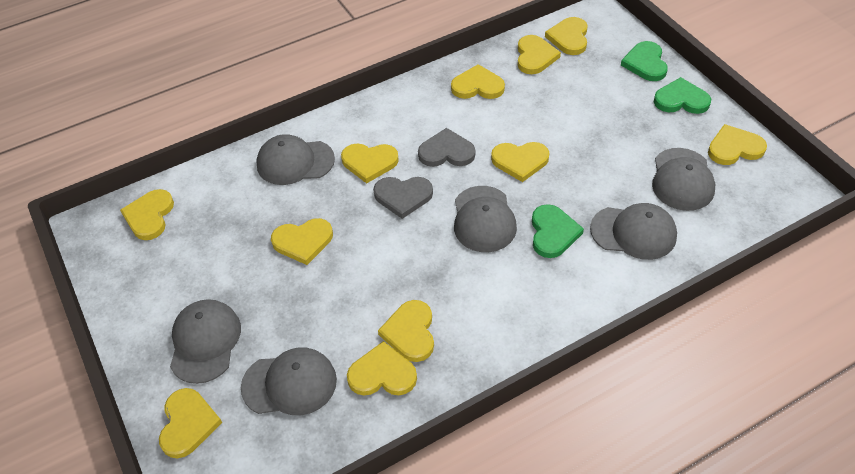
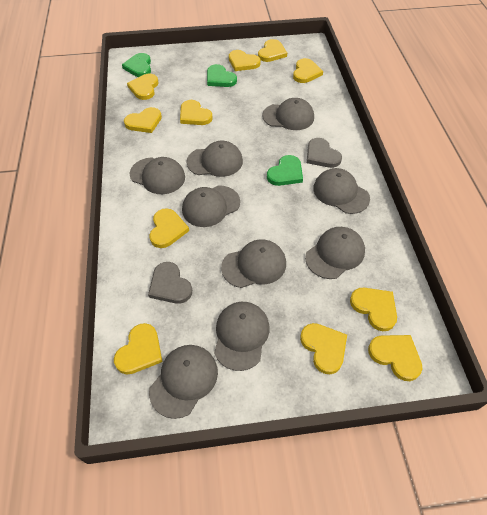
grey cap: [170,299,241,384] [241,347,337,415] [256,134,335,185] [454,186,517,252] [590,203,677,260] [652,148,715,211] = 6 -> [130,157,185,194] [149,345,218,419] [182,185,240,227] [187,141,243,177] [214,302,270,371] [221,239,286,288] [262,98,314,130] [305,227,365,279] [313,168,370,214] = 9

